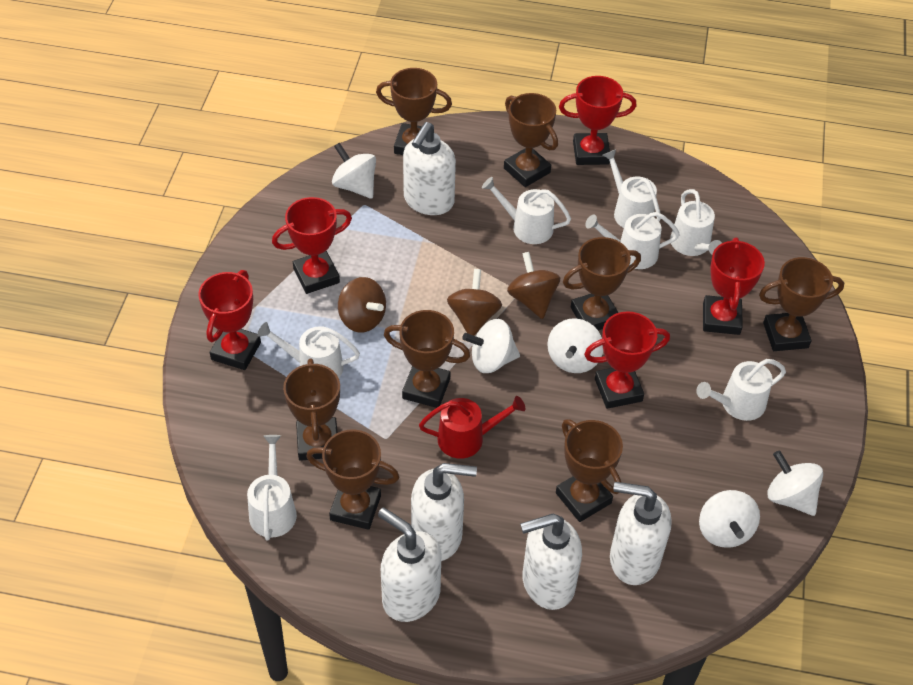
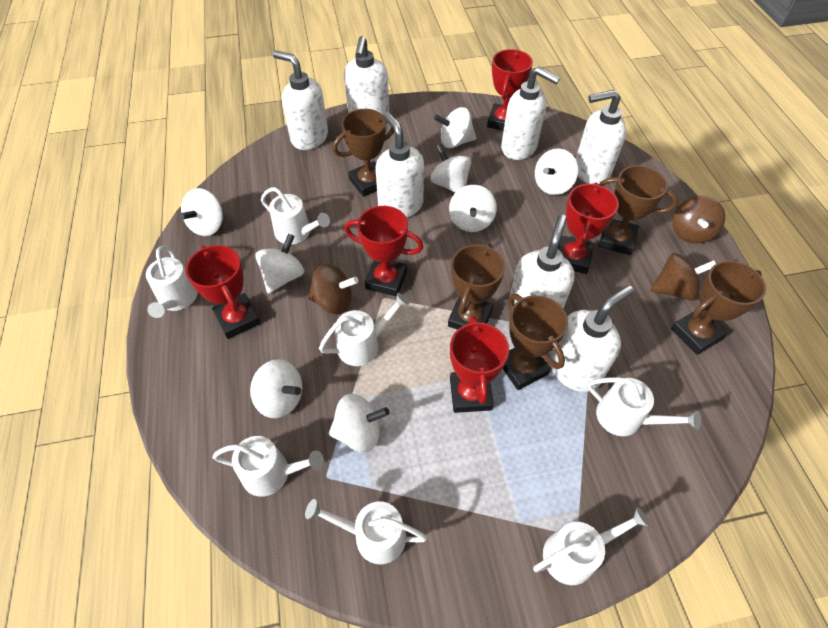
brown trophy: [283,358,340,461] [306,429,399,530] [376,68,452,155] [384,310,470,408] [504,93,558,187] [556,419,623,522] [563,237,641,330] [759,257,844,351] = 8 -> [333,109,394,197] [448,243,505,330] [503,294,568,390] [599,165,678,255] [671,261,766,355] = 5
red watering can: [419,396,526,459] = 1 -> none = 0
white soap dispenser: [378,508,442,622] [403,122,456,215] [411,463,477,561] [520,514,582,610] [610,482,672,585] = 5 -> [273,51,328,150] [344,36,389,115] [376,112,424,217] [501,67,560,160] [510,215,575,308] [550,285,634,392] [576,90,626,185] = 7
white spinning top: [332,143,376,199] [462,319,520,373] [547,318,603,373] [699,490,760,548] [767,450,823,516] = 5 -> [179,188,223,236] [250,359,302,418] [255,234,304,294] [329,394,389,453] [430,144,471,192] [434,107,476,148] [449,185,497,232] [535,148,578,195] = 8

